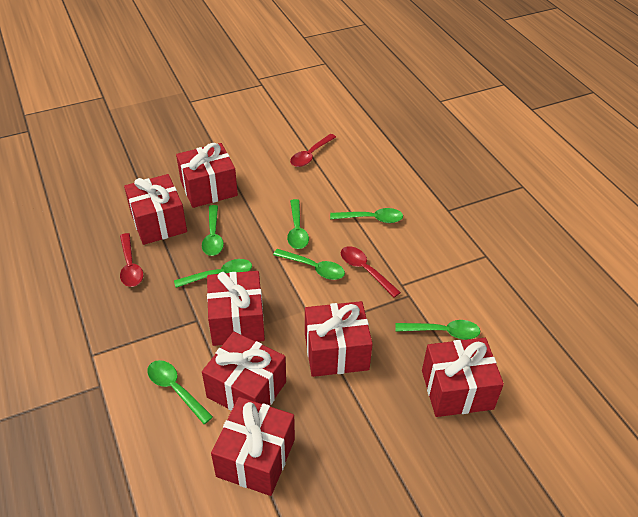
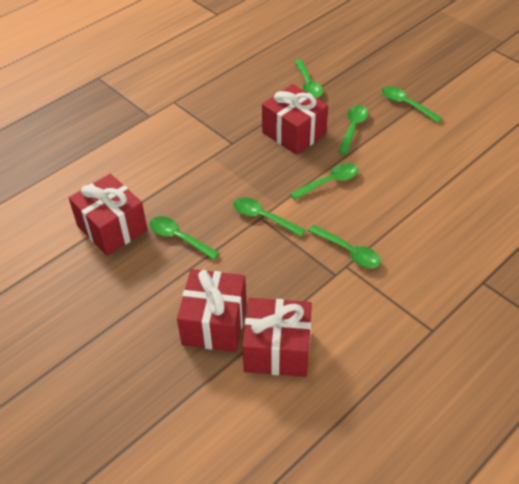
red gift: [124,174,187,245] [176,143,238,208] [202,332,286,411] [207,271,265,346] [211,397,295,496] [305,301,373,377] [422,338,504,417] = 7 -> [69,174,148,256] [177,269,247,352] [242,298,312,377] [262,84,328,155] = 4
red spoon: [120,233,143,287] [290,134,336,167] [341,246,401,298] = 3 -> none = 0

